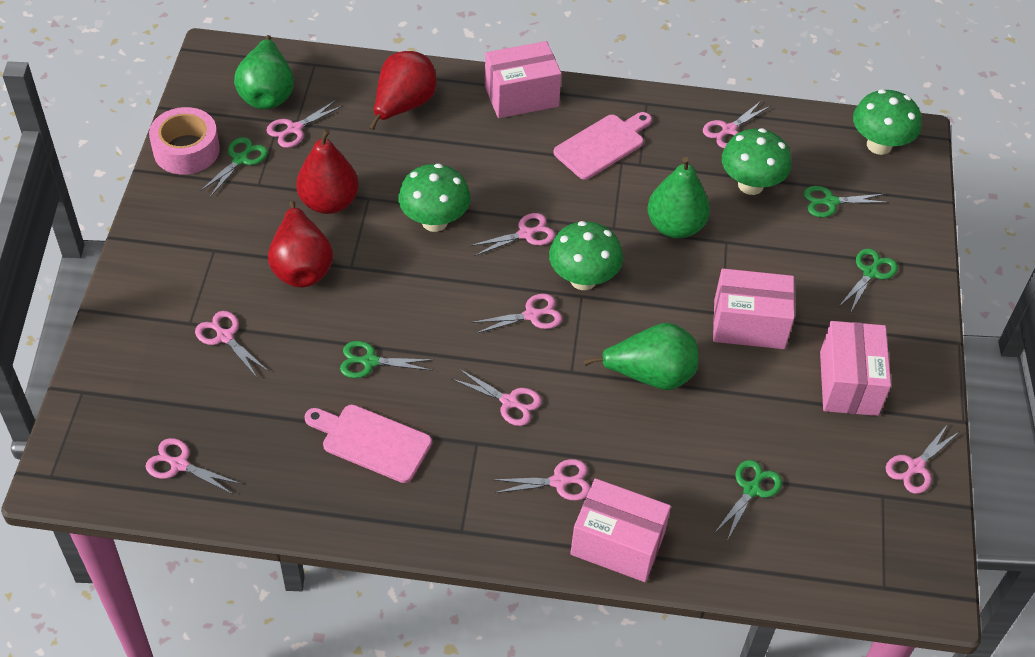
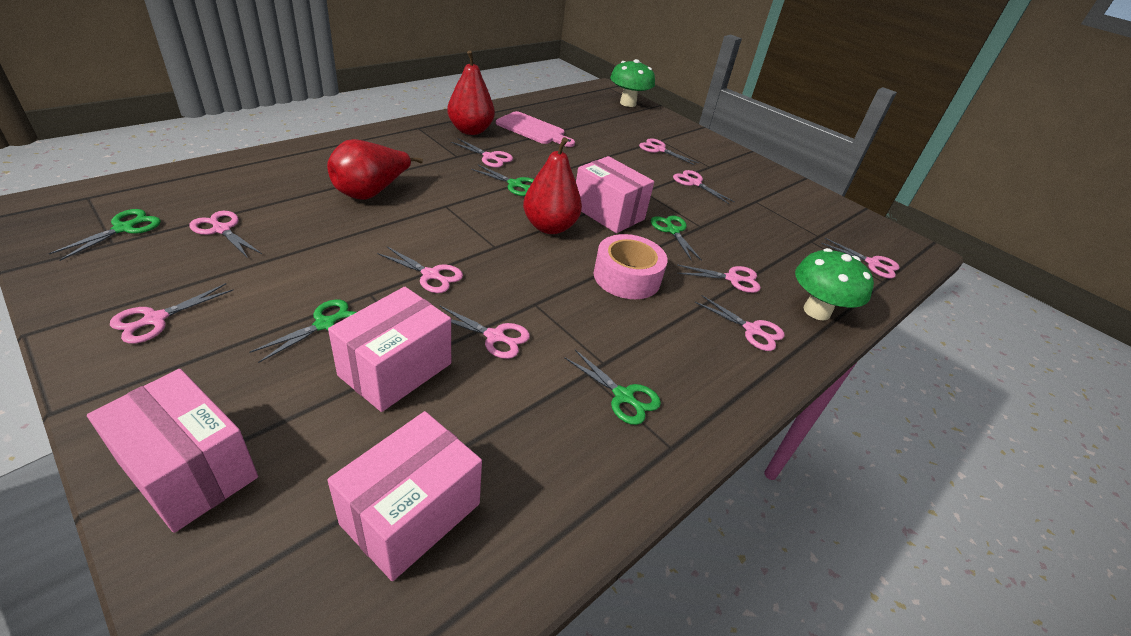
green mushroom: [398,164,470,232] [549,221,623,290] [722,128,791,195] [853,89,922,155] = 4 -> [610,59,655,107] [795,248,874,320] = 2
green pear: [234,35,294,109] [584,323,698,390] [647,157,710,238] = 3 -> none = 0
pink cutting board: [305,405,432,483] [553,112,652,180] = 2 -> [496,111,575,147] = 1
pink scissors: [145,438,241,494] [195,311,268,377] [266,100,343,148] [452,368,542,426] [469,213,555,256] [471,293,562,334] [492,459,590,501] [703,100,771,148] [886,424,960,494] = 9 -> [110,283,234,344] [189,211,262,258] [377,247,463,293] [440,306,530,359] [451,138,513,168] [639,138,699,165] [673,170,735,204] [677,265,761,293] [695,295,784,351] [821,238,900,278] = 10

